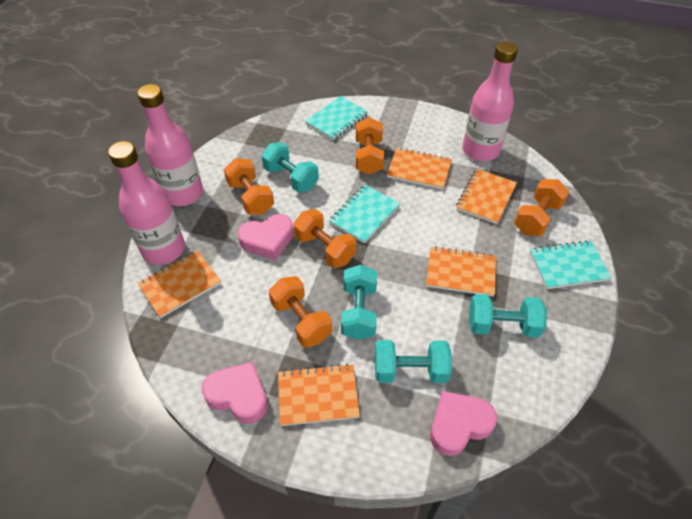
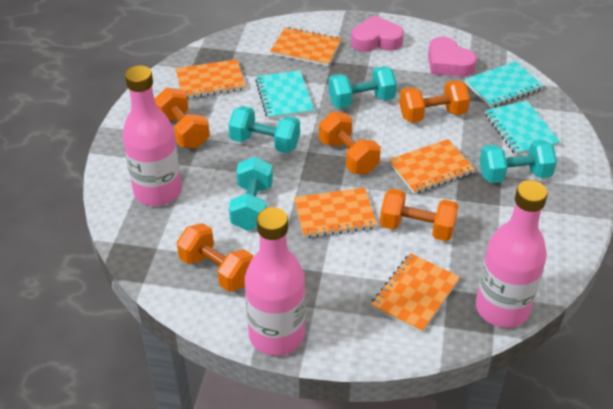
pink heart: [202,362,268,424] [238,214,294,260] [430,391,497,456] = 3 -> [351,15,404,52] [428,37,477,77] = 2

